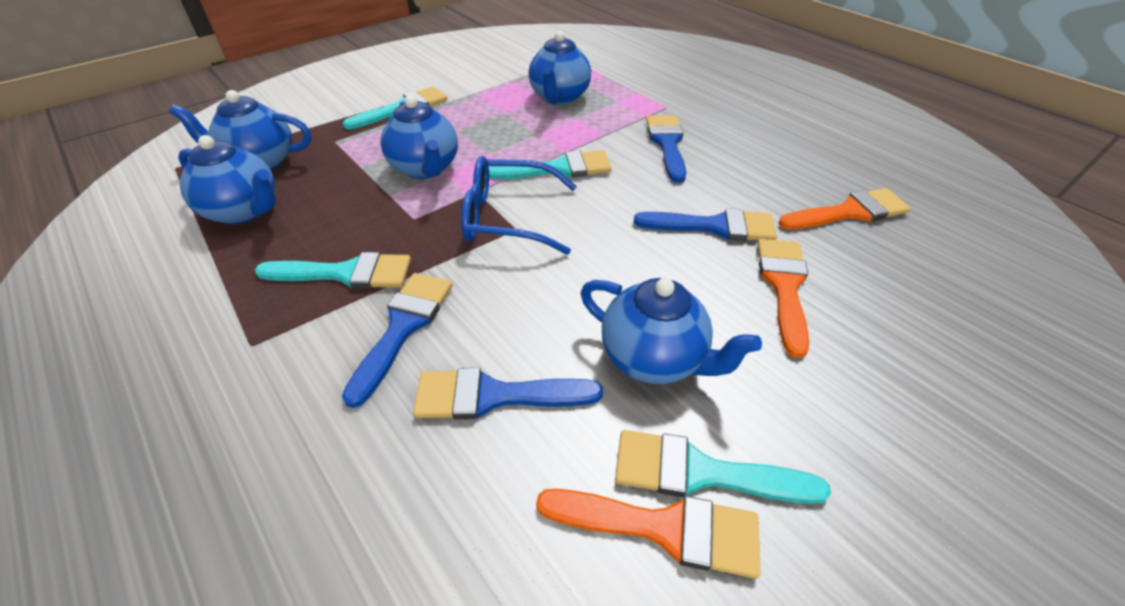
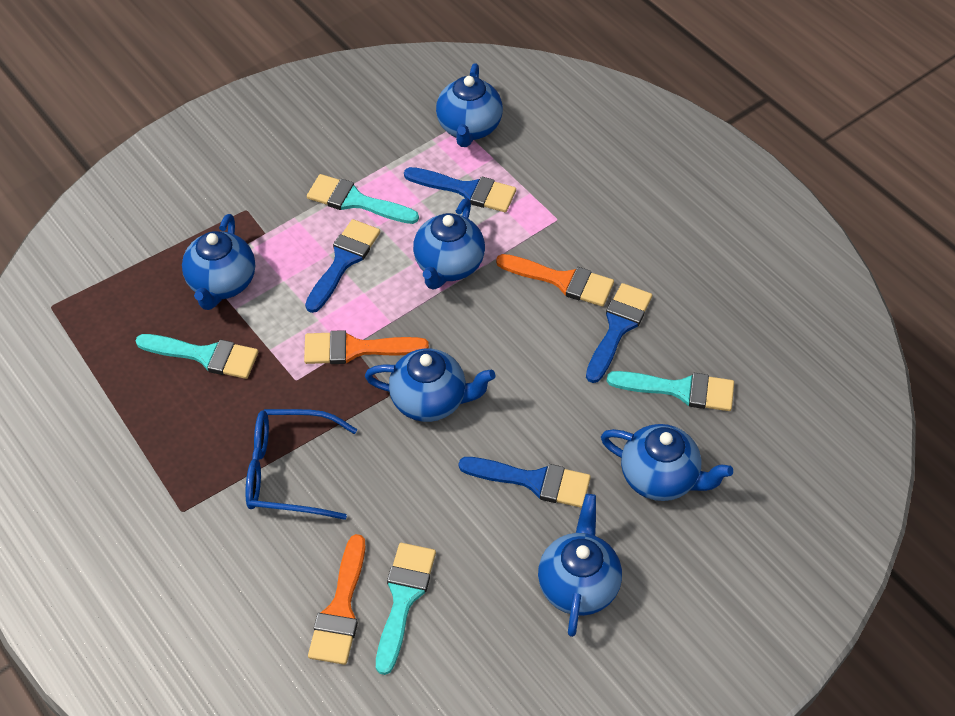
blue teapot: [169,90,311,170] [178,135,276,224] [380,95,458,179] [529,31,591,105] [581,278,762,384] = 5 -> [182,214,255,310] [365,348,496,422] [413,198,485,290] [436,63,503,147] [538,494,622,637] [601,424,733,501] = 6

